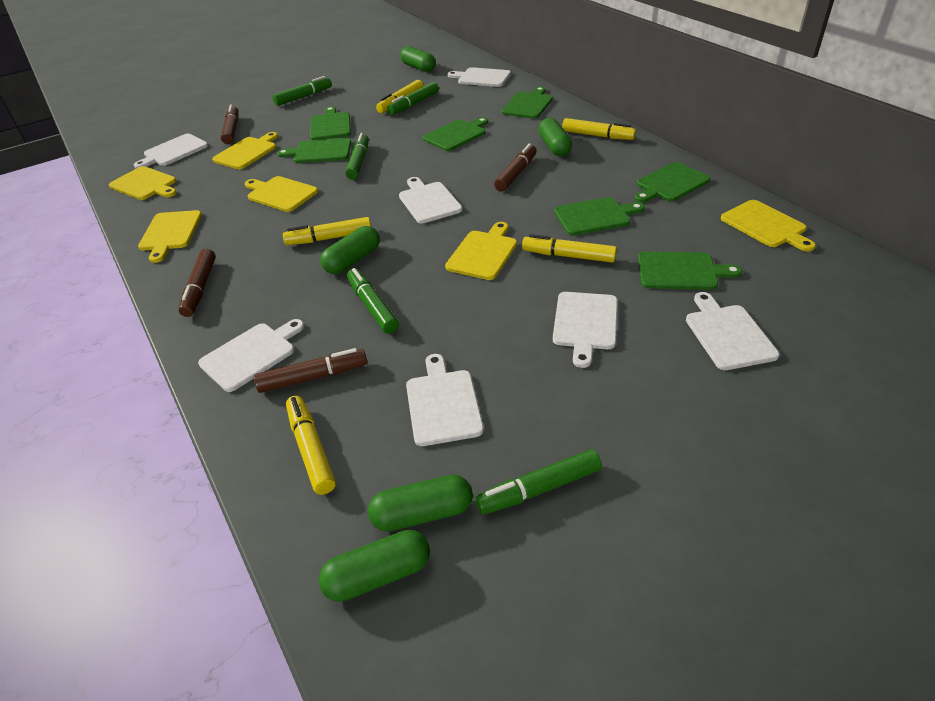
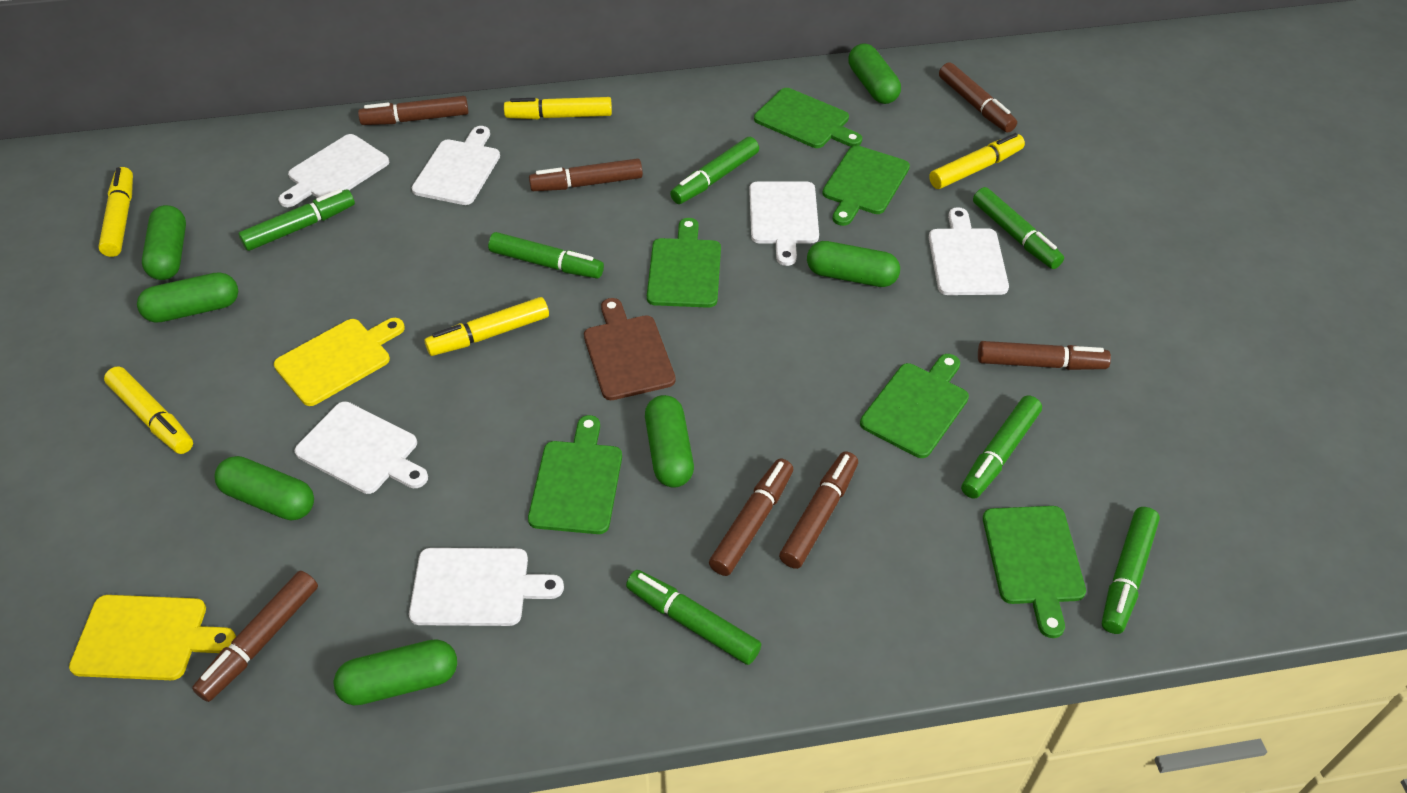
brown cutting board: none = 0 -> [584,298,676,400] = 1
brown marker: [178,249,216,317] [221,105,239,144] [254,348,367,393] [494,144,537,192] = 4 -> [192,571,318,702] [358,96,469,125] [529,158,643,191] [709,459,793,576] [779,452,858,569] [939,62,1017,133] [978,341,1111,370] = 7
green capsule: [319,530,430,602] [320,226,380,274] [368,475,473,532] [400,46,436,72] [538,118,572,156] = 5 -> [137,272,238,323] [142,205,186,280] [215,456,314,520] [334,639,457,705] [645,395,694,488] [807,241,900,287] [848,43,901,104] = 7
green cutting board: [277,138,351,163] [310,106,351,140] [423,117,488,151] [501,86,553,119] [554,197,645,236] [634,162,710,203] [638,251,742,290] = 7 -> [528,415,622,534] [647,218,721,308] [754,88,862,148] [823,145,910,226] [860,354,969,458] [983,506,1086,638] = 6
green marker: [272,76,332,106] [345,133,369,180] [347,268,399,334] [387,82,439,115] [475,449,602,515] = 5 -> [238,189,355,251] [488,232,604,278] [626,570,761,665] [670,137,759,204] [961,395,1042,499] [973,187,1064,269] [1102,507,1160,634] = 7
white cutting board: [134,134,208,168] [198,319,304,392] [399,177,462,224] [406,354,484,446] [447,67,511,87] [553,292,618,368] [686,292,779,370] = 7 -> [278,134,389,207] [295,401,428,494] [409,548,564,626] [412,126,500,205] [749,181,819,266] [929,207,1009,295] = 6
yellow cutting board: [109,166,177,200] [138,210,202,263] [212,132,278,169] [245,176,318,212] [445,222,517,280] [721,200,816,252] = 6 -> [69,595,236,680] [274,318,405,406] = 2

